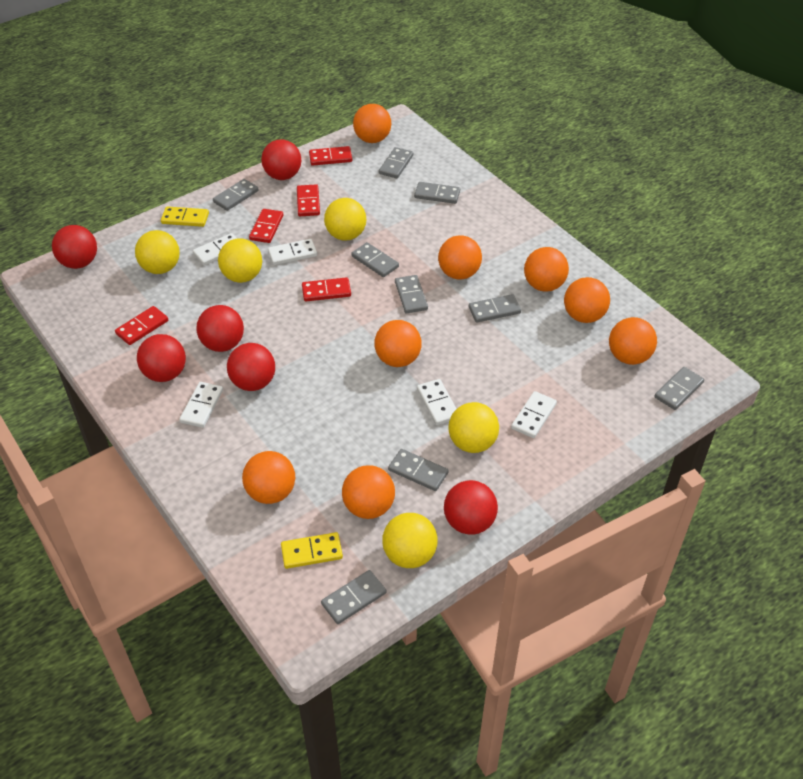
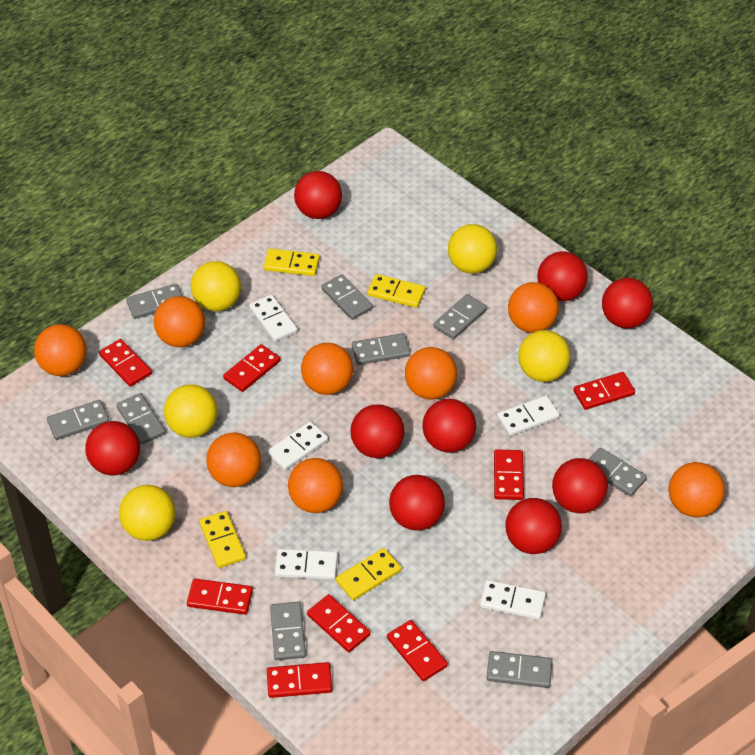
red ball: [52,225,97,269] [137,334,186,382] [196,305,244,352] [227,343,275,391] [261,139,301,180] [444,480,498,535] = 6 -> [85,421,140,475] [294,171,342,219] [351,404,404,458] [389,475,445,531] [422,399,476,452] [505,498,562,554] [537,251,588,301] [552,458,608,513] [602,278,653,328] = 9
red domino: [115,306,168,345] [249,209,283,243] [297,184,320,216] [302,277,351,301] [309,146,352,166] = 5 -> [99,339,152,387] [187,579,253,615] [223,344,280,392] [267,662,332,698] [307,594,371,652] [387,620,448,681] [494,449,524,500] [573,372,635,410] = 8
yellow domino: [161,206,209,227] [281,532,343,569] = 2 -> [199,511,246,568] [264,249,320,276] [336,548,401,600] [367,274,425,308] = 4

